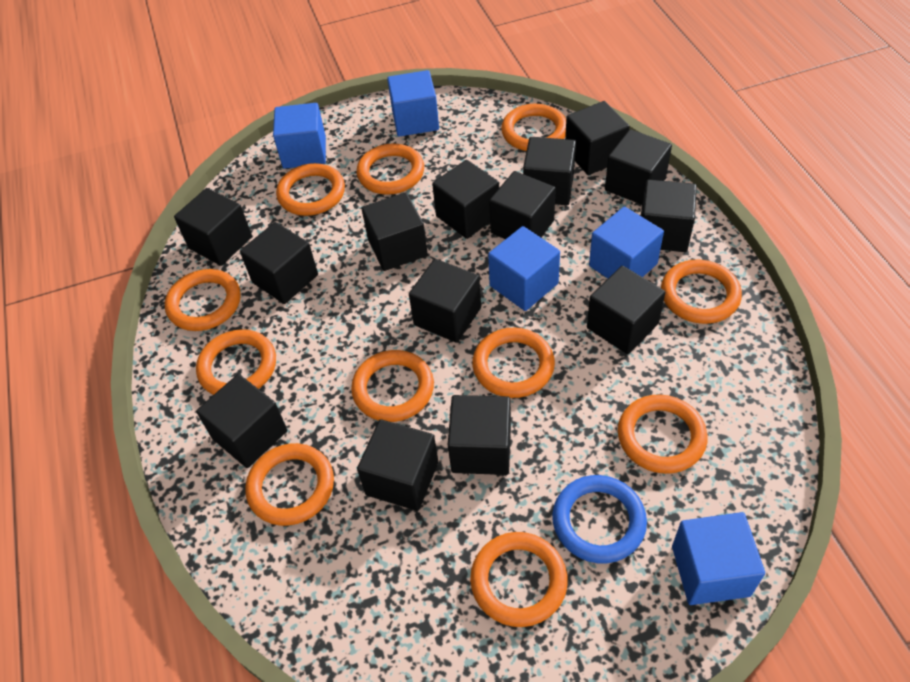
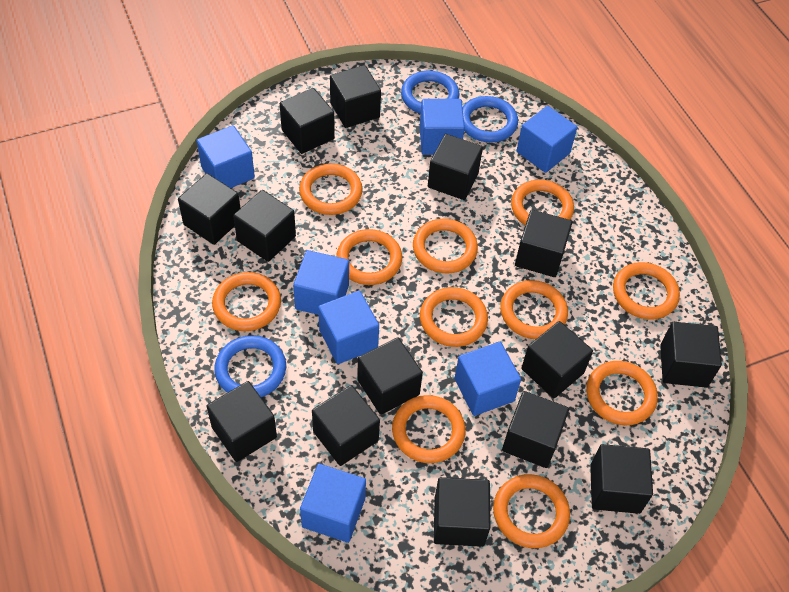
blue cube: [273,103,326,169] [387,70,439,137] [488,226,560,311] [589,207,664,278] [672,512,765,605] = 5 -> [196,125,255,188] [293,250,349,315] [300,464,366,543] [318,291,379,364] [419,99,465,155] [454,342,521,416] [516,106,577,173] = 7
blue ring: [552,475,647,563] = 1 -> [214,335,286,397] [401,71,459,114] [462,96,518,143] = 3

